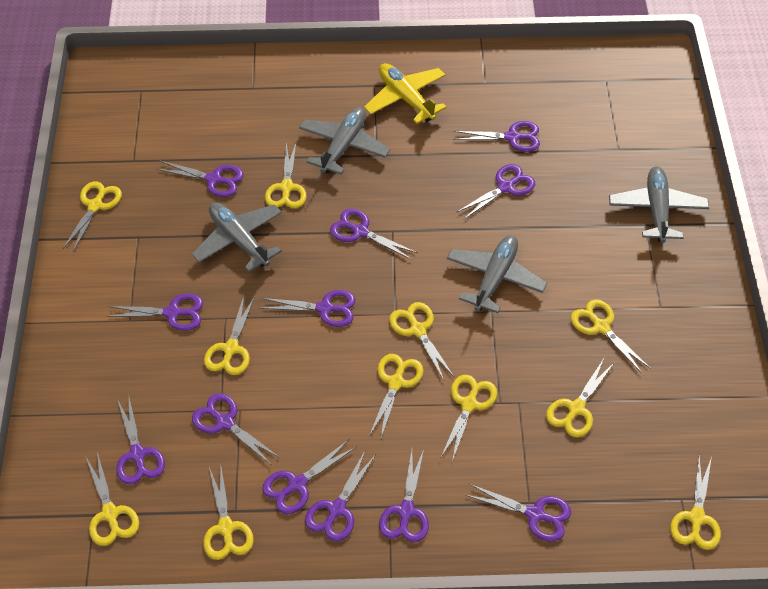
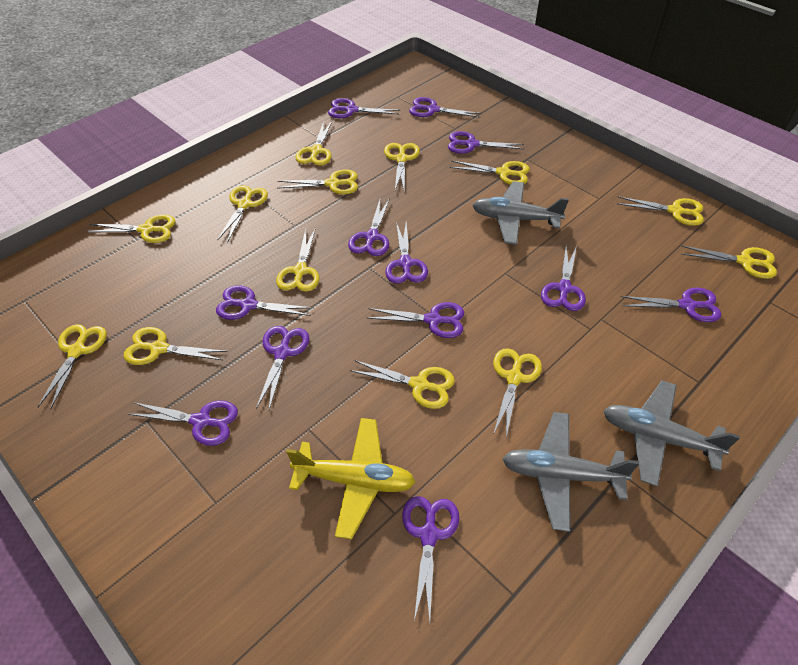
grey plane: [192,202,282,272] [299,107,390,175] [447,235,547,313] [609,166,709,243] = 4 -> [472,181,569,245] [502,412,639,532] [603,380,740,487] = 3
yellow scissors: [63,181,122,252] [86,452,139,546] [203,467,254,560] [204,296,255,375] [265,141,307,208] [369,354,424,438] [389,302,454,380] [441,375,497,462] [546,359,615,437] [571,299,651,374] [670,456,721,550] = 11 -> [38,324,107,409] [87,215,176,243] [124,327,227,365] [217,185,268,243] [276,227,319,292] [277,169,358,194] [295,121,332,166] [350,360,455,409] [384,143,420,191] [450,161,530,185] [493,348,542,437] [617,196,704,226] [682,246,777,279] = 13

